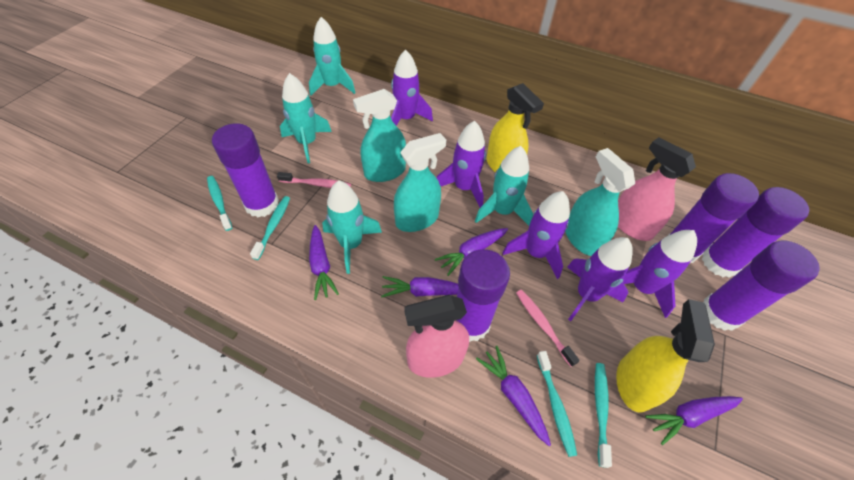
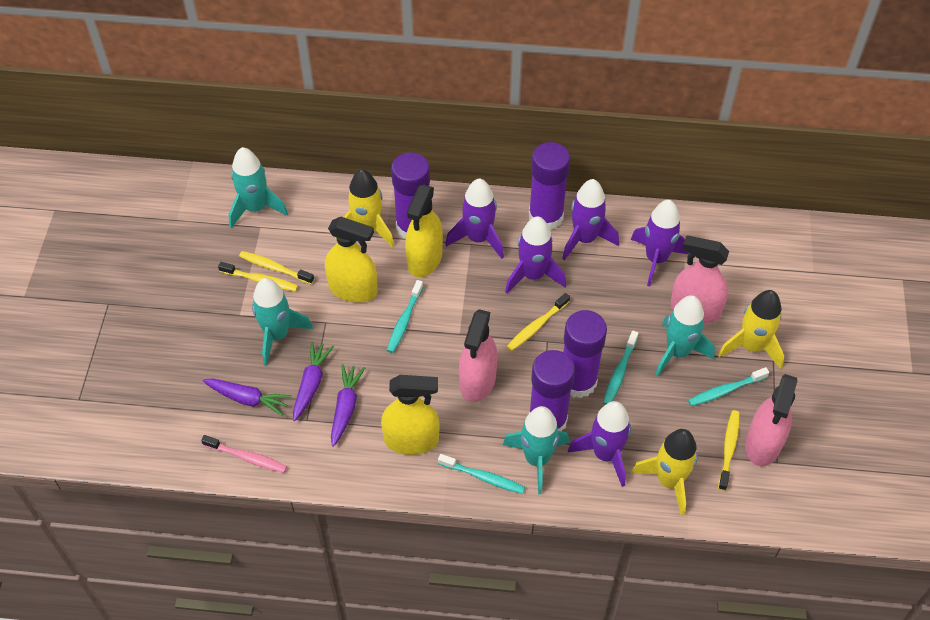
pink spray bottle: [404,295,469,378] [618,137,696,241] = 2 -> [459,309,498,402] [670,235,729,323] [745,374,797,466] = 3
pink toothbrush: [277,172,351,188] [516,290,580,367] = 2 -> [201,435,287,473] = 1
purple carrot: [309,225,339,300] [381,276,459,298] [435,228,508,276] [476,346,551,446] [645,396,743,445] = 5 -> [202,378,291,416] [293,341,334,421] [331,364,365,447] = 3
purple glue stick: [212,123,279,217] [456,249,510,342] [668,173,759,263] [702,187,809,278] [704,240,820,331] = 5 -> [391,152,430,239] [529,142,570,230] [529,350,575,431] [563,310,607,398] = 4
turquoise spray bottle: [353,89,406,182] [394,133,446,232] [565,148,635,256] = 3 -> none = 0
yellow rocket: none = 0 -> [335,169,394,248] [631,429,698,516] [718,290,784,369] = 3
yellow spray bottle: [487,83,544,172] [616,299,715,413] = 2 -> [325,217,378,303] [381,375,440,455] [405,185,443,277] = 3
yellow toothbrush: none = 0 -> [218,262,298,291] [239,251,314,284] [507,293,570,351] [718,410,740,491] = 4

